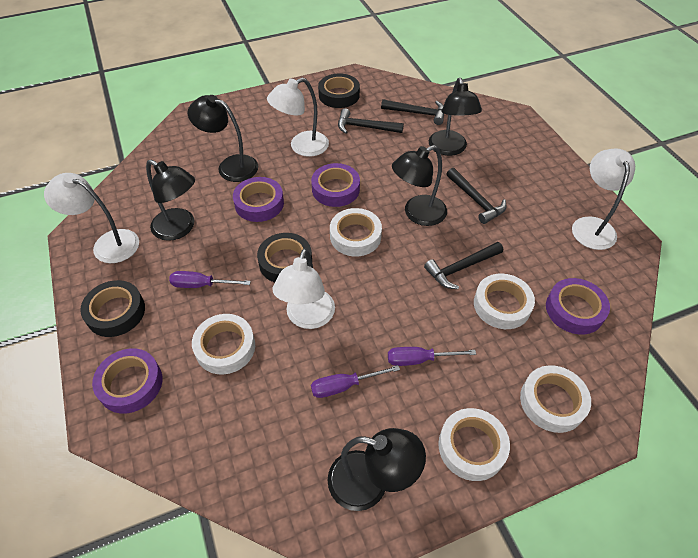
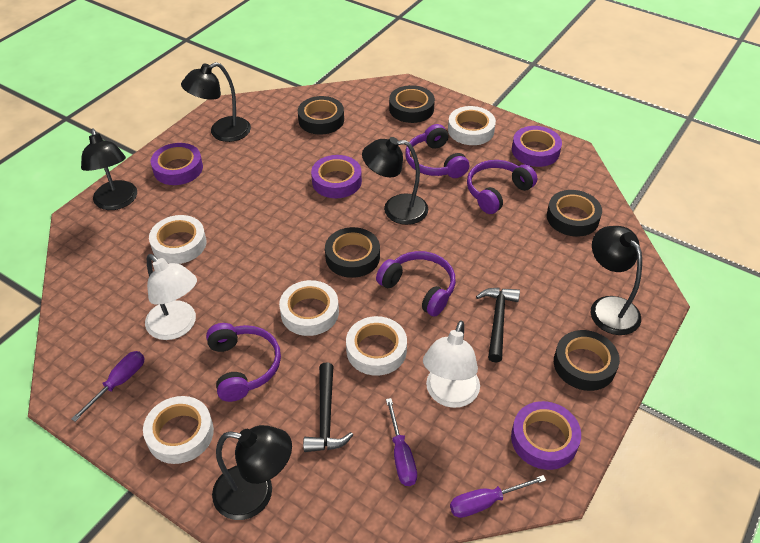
black hammer: [338,108,404,134] [381,99,444,125] [424,242,503,289] [447,168,507,224] = 4 -> [303,363,353,452] [476,288,520,362] = 2
black tape: [80,280,145,337] [257,233,312,282] [318,73,360,108] = 3 -> [298,96,344,135] [325,227,380,278] [389,85,435,123] [547,190,602,237] [554,330,620,391] = 5
purple headphones: none = 0 -> [206,323,281,402] [376,251,456,316] [405,124,469,178] [467,160,537,214] = 4
white lamp: [44,173,139,263] [267,78,329,157] [273,248,335,329] [572,148,635,250] = 4 -> [145,254,197,340] [423,320,480,408] = 2

